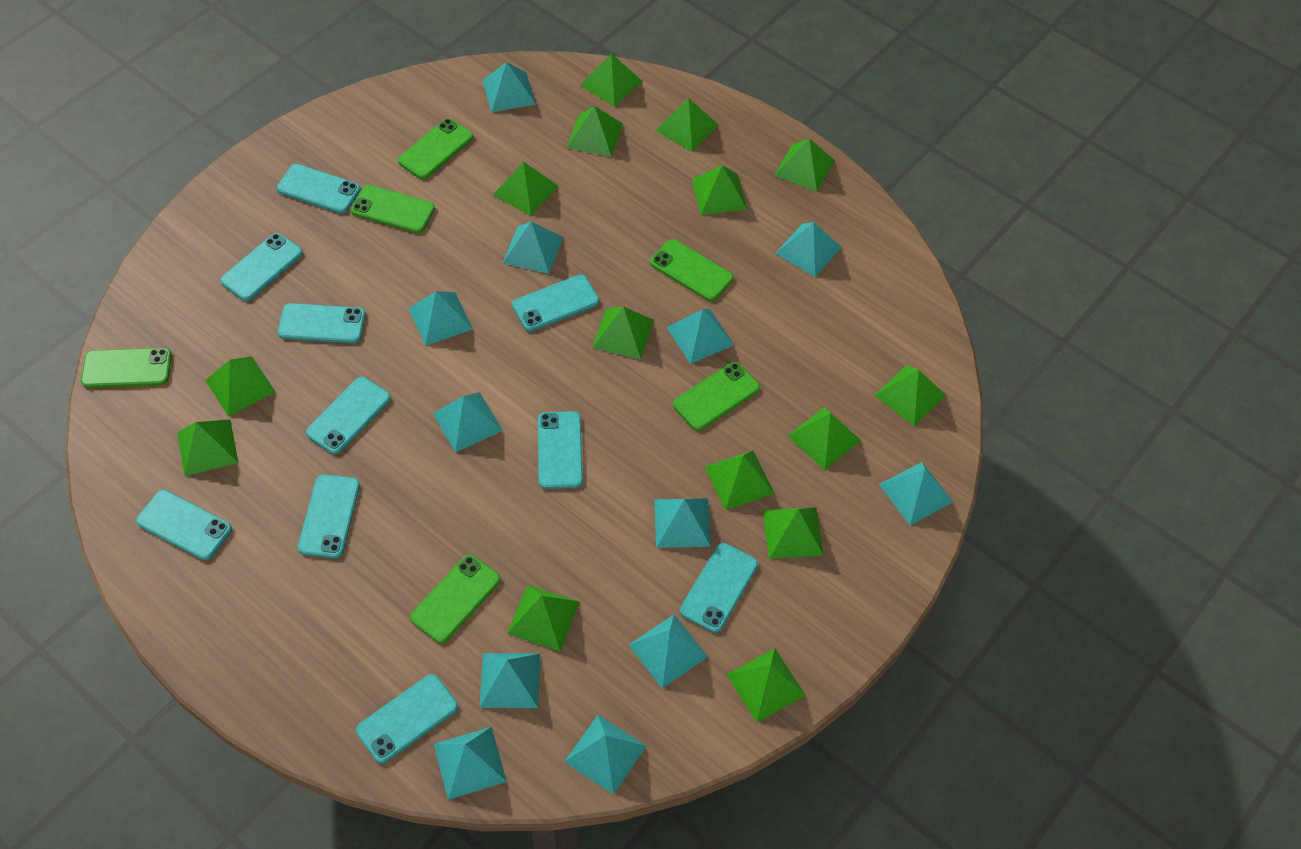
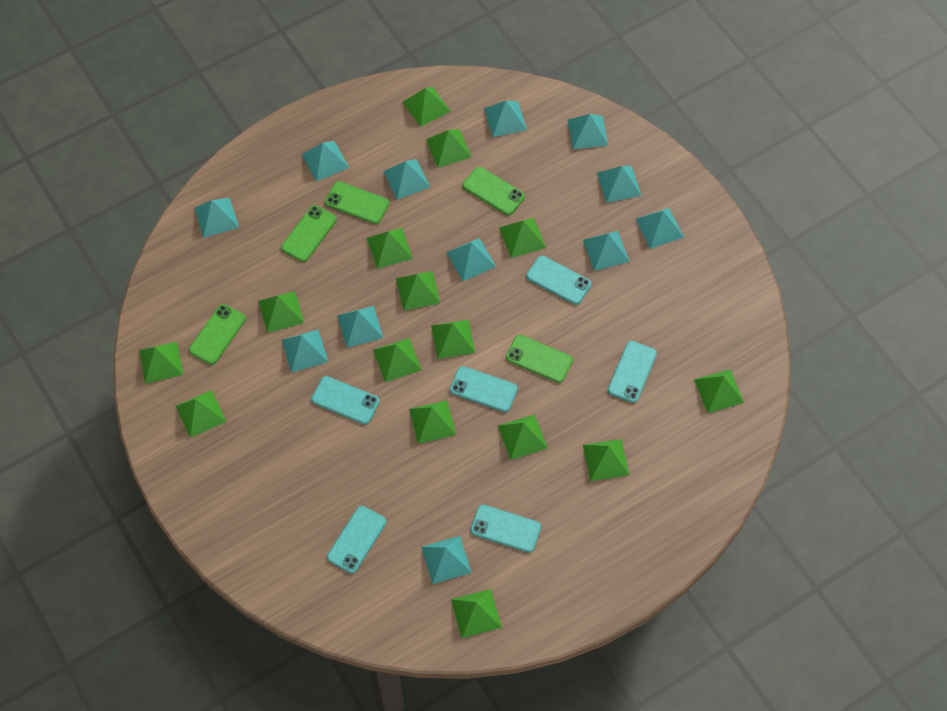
green phone: [81,348,172,388] [351,185,435,233] [398,118,473,179] [410,555,501,643] [650,239,734,301] [673,362,760,431] = 6 -> [189,304,246,365] [281,205,337,262] [325,181,389,224] [463,167,525,215] [506,335,573,383] = 5
turquoise phone: [136,490,232,560] [220,233,303,301] [277,164,361,214] [278,303,366,343] [298,474,360,558] [306,377,391,454] [356,674,458,763] [512,274,599,332] [538,411,583,489] [680,543,758,633] = 10 -> [311,376,380,424] [327,506,386,573] [450,366,518,412] [471,504,541,553] [526,255,591,305] [608,341,657,403] = 6

